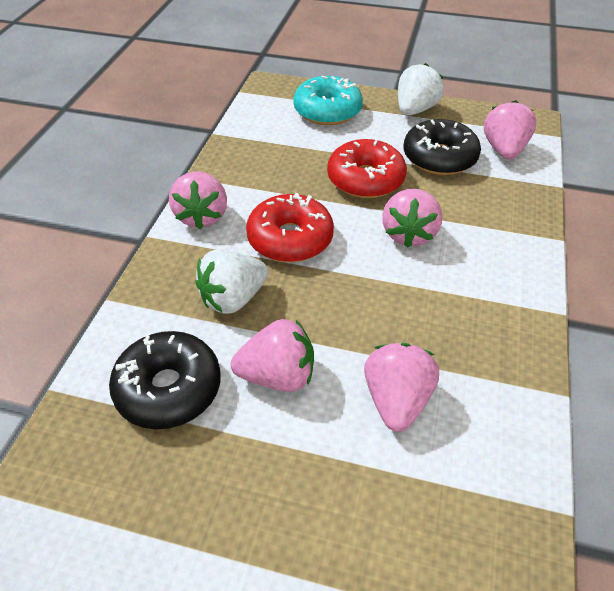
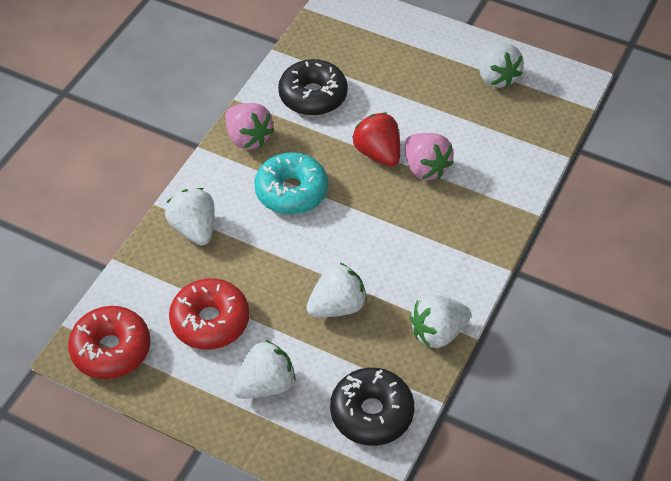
pink strawberry: [169,171,227,229] [231,319,314,392] [364,343,439,432] [382,189,442,248] [484,100,537,159] = 5 -> [225,103,274,150] [405,133,454,180] = 2
red strawberry: none = 0 -> [352,113,400,166] = 1
white strawberry: [195,249,268,314] [398,63,444,116] = 2 -> [165,188,215,245] [232,340,296,399] [306,262,367,317] [410,294,471,348] [478,43,523,88] = 5

